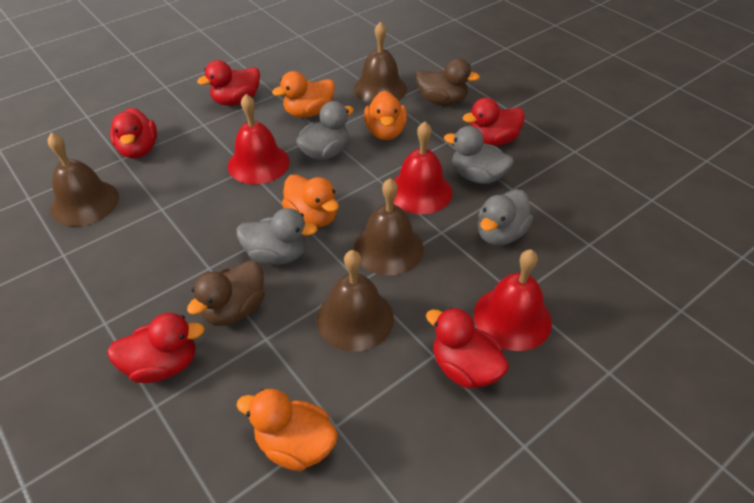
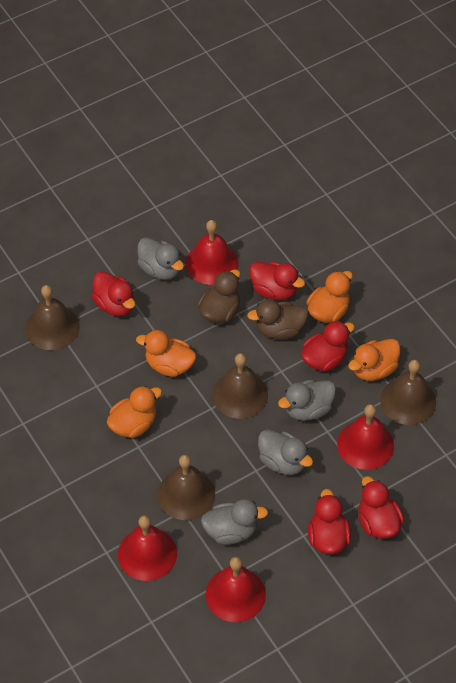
red bell: [228,94,290,184] [393,122,452,214] [474,249,552,351] = 3 -> [118,515,177,581] [186,220,238,285] [206,557,266,622] [337,404,394,470] = 4

